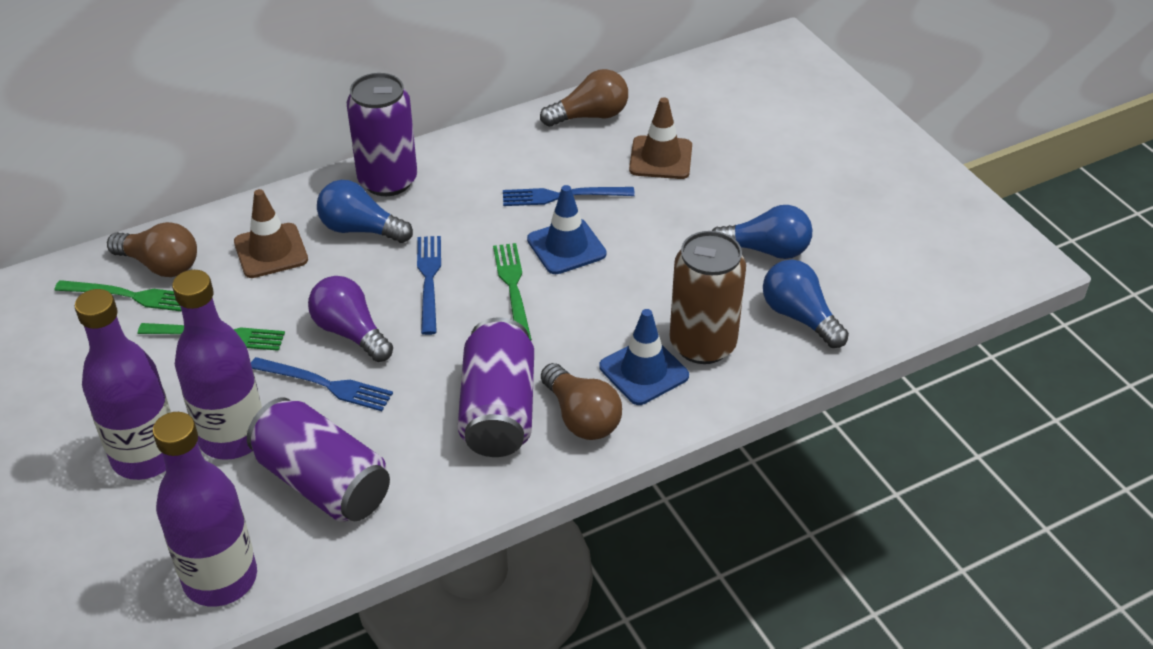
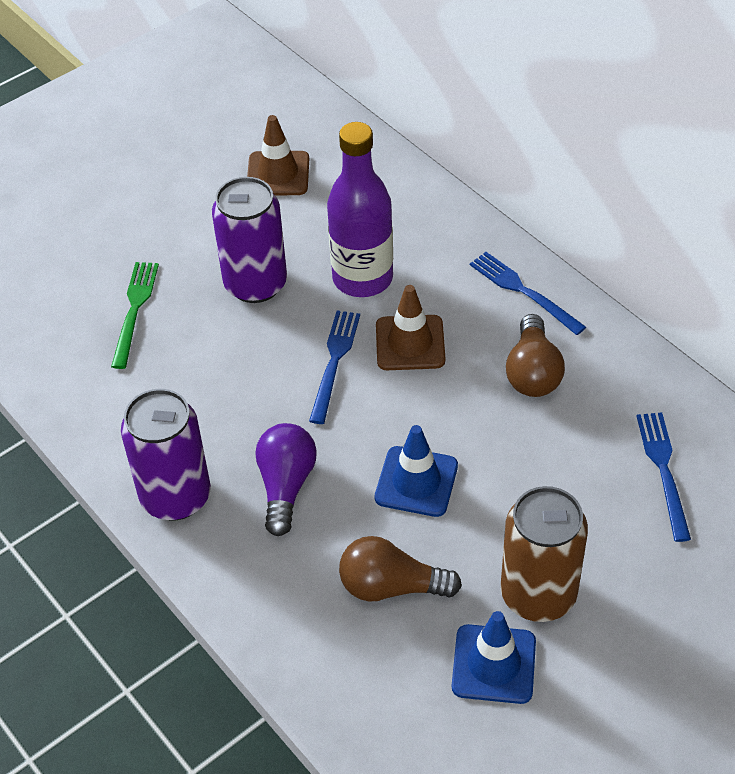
blue light bulb: [317,180,413,243] [712,205,812,259] [763,259,849,348] = 3 -> none = 0
brown light bulb: [107,222,197,277] [540,69,628,127] [541,363,622,440] = 3 -> [339,536,462,602] [506,314,565,397] = 2
green fork: [54,280,182,312] [138,323,285,351] [493,243,532,341] = 3 -> [111,262,159,369] = 1
purple bottle: [75,289,171,480] [152,412,257,607] [172,270,262,460] = 3 -> [327,122,393,297] = 1
purple can: [247,397,390,522] [347,73,417,196] [458,318,534,457] = 3 -> [121,389,211,520] [212,177,287,303] = 2

